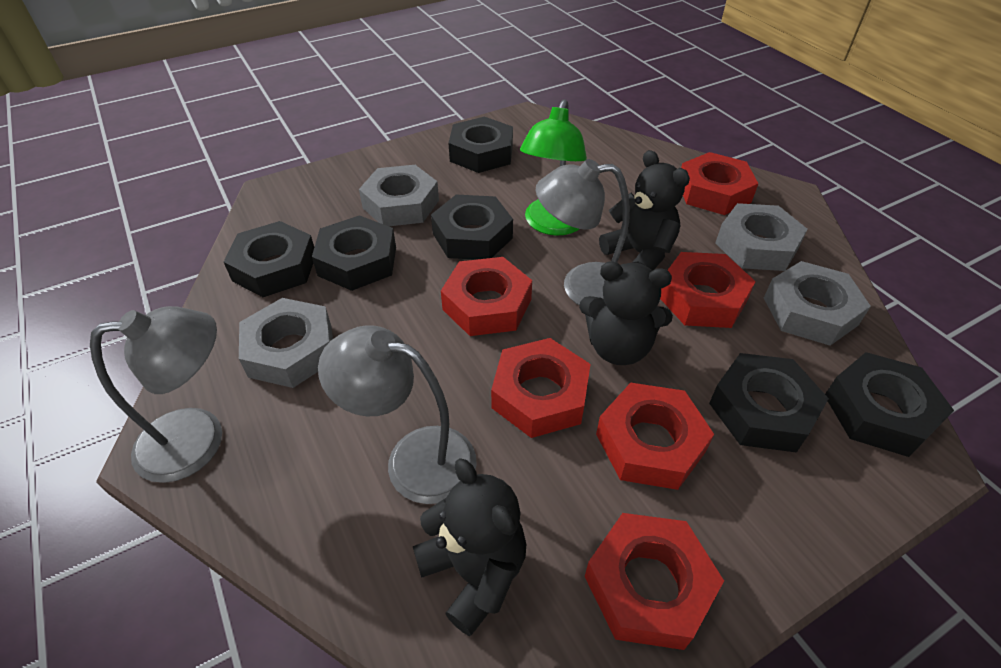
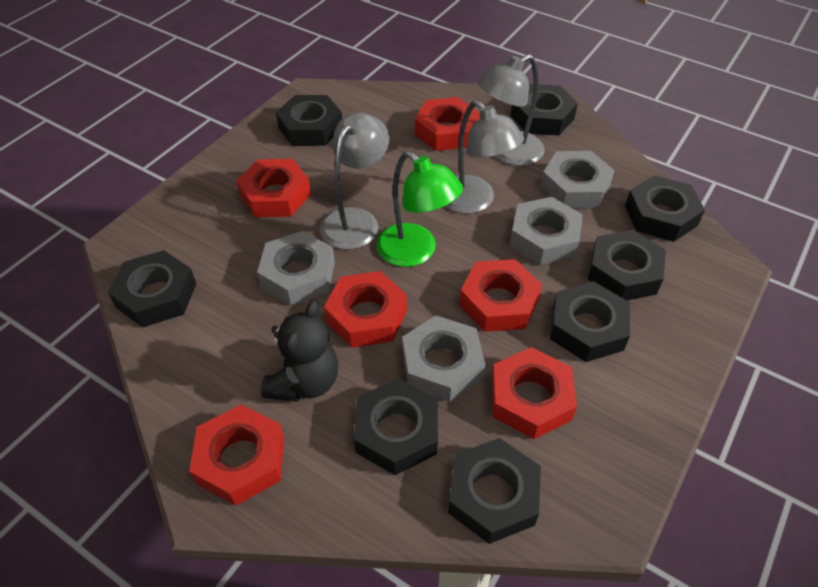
black nut: [224,221,314,297] [312,215,396,291] [431,194,513,260] [449,117,513,173] [709,353,829,453] [825,352,954,457] = 6 -> [108,250,196,327] [276,95,342,146] [354,378,438,475] [448,438,541,544] [511,84,578,136] [550,281,630,362] [588,230,666,300] [625,175,705,242] = 8
black teddy bear: [413,458,526,636] [579,262,673,365] [599,150,690,271] = 3 -> [261,300,338,402] = 1

